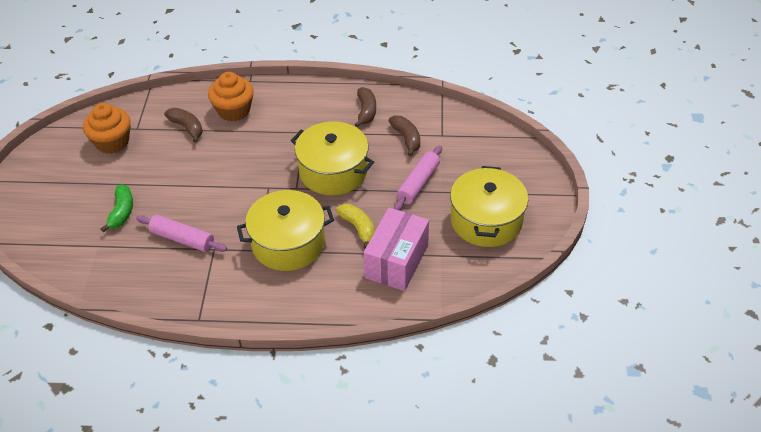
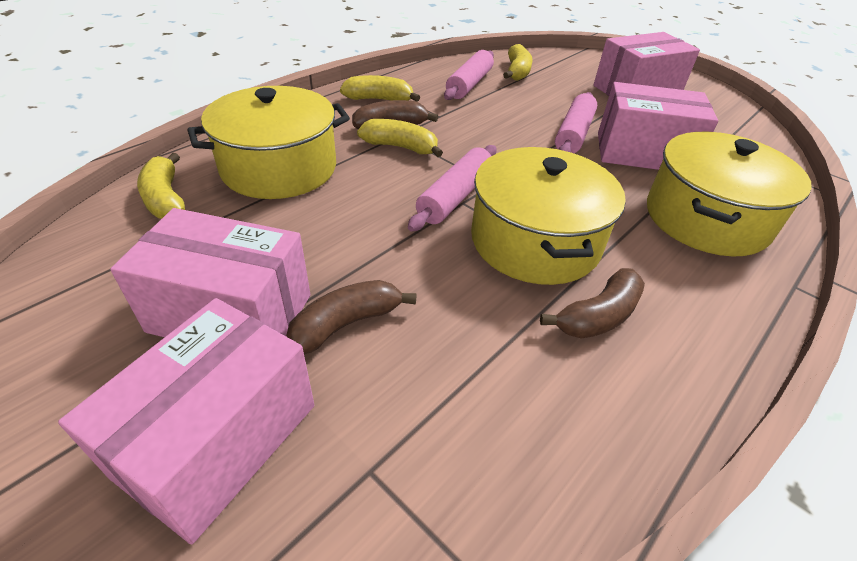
green banana: [101,185,133,232] = 1 -> none = 0
orange cupcake: [83,103,131,154] [208,72,254,122] = 2 -> none = 0
pink box: [363,207,429,291] = 1 -> [58,298,314,544] [110,208,310,337] [594,32,700,96] [598,82,718,170] = 4
pink rolling pin: [136,215,227,252] [394,145,442,210] = 2 -> [408,145,497,232] [444,50,494,100] [555,92,597,153] = 3
yellow banana: [336,204,375,249] = 1 -> [137,153,185,219] [340,75,420,102] [357,119,443,157] [503,44,533,81] = 4

